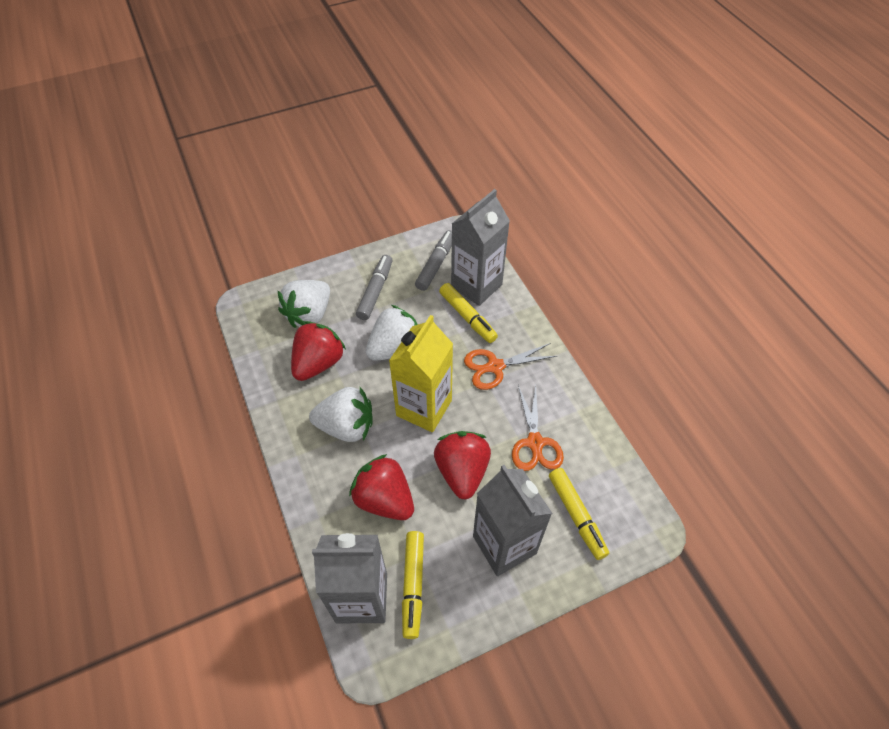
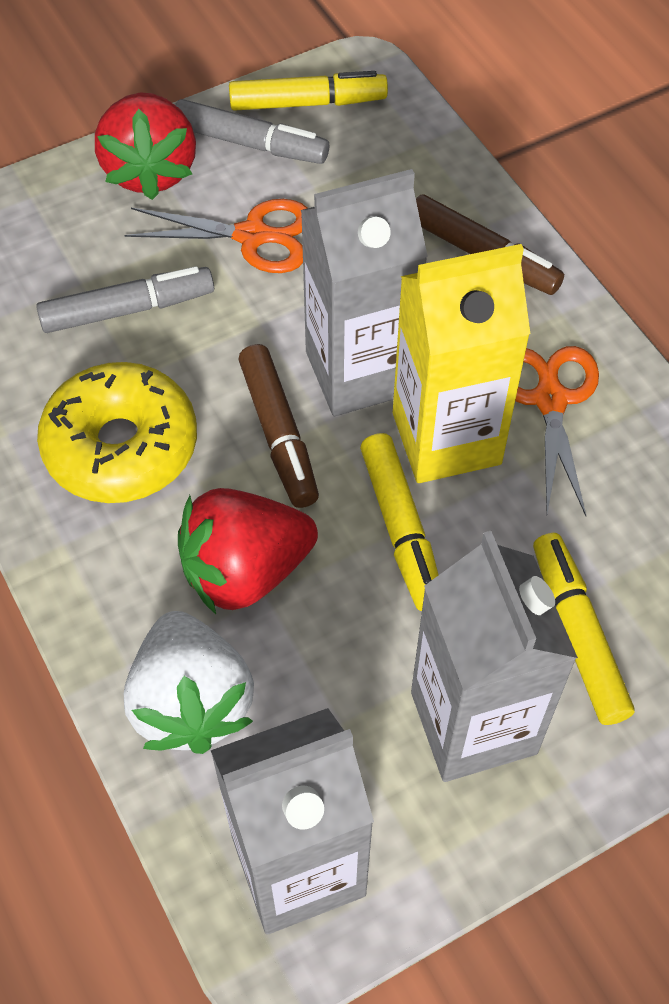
brown marker: none = 0 -> [238,344,319,508] [416,194,564,295] = 2
red strawberry: [291,321,346,381] [349,454,414,520] [434,431,491,500] = 3 -> [95,93,196,200] [178,488,318,614] = 2
white strawberry: [278,280,330,328] [309,387,373,442] [366,305,418,361] = 3 -> [124,611,254,754] = 1
yellow donut: none = 0 -> [37,362,197,503] = 1

